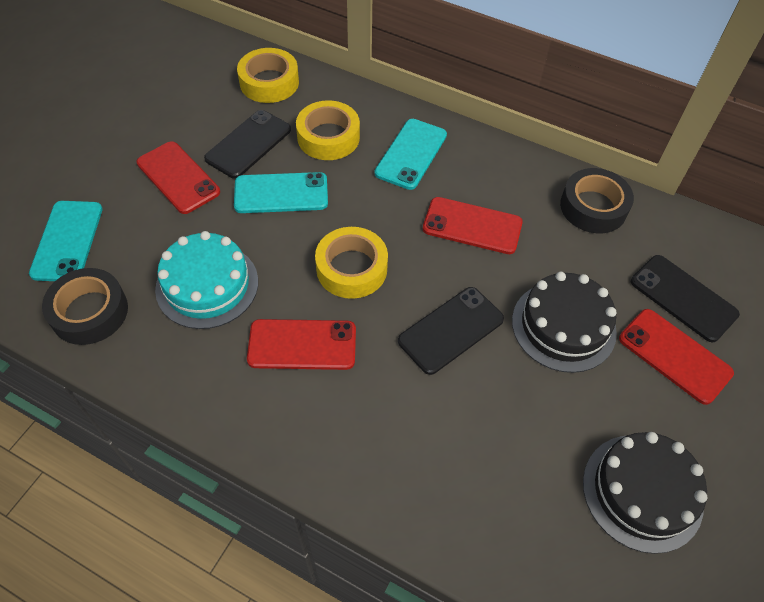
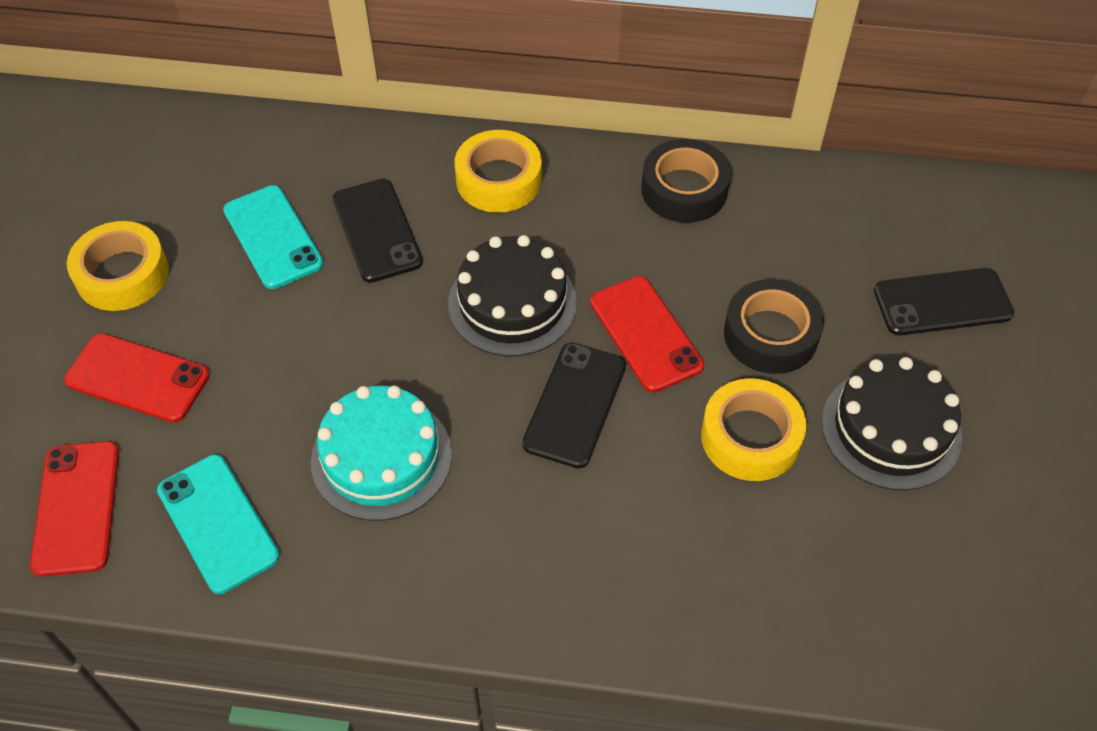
red phone: [136,141,220,214] [247,319,356,370] [423,197,523,254] [619,309,734,405] = 4 -> [30,441,119,577] [64,333,210,423] [590,276,704,392] = 3
turquoise phone: [29,201,103,281] [234,172,328,213] [375,119,447,190] = 3 -> [157,454,280,594] [223,185,324,289] = 2

